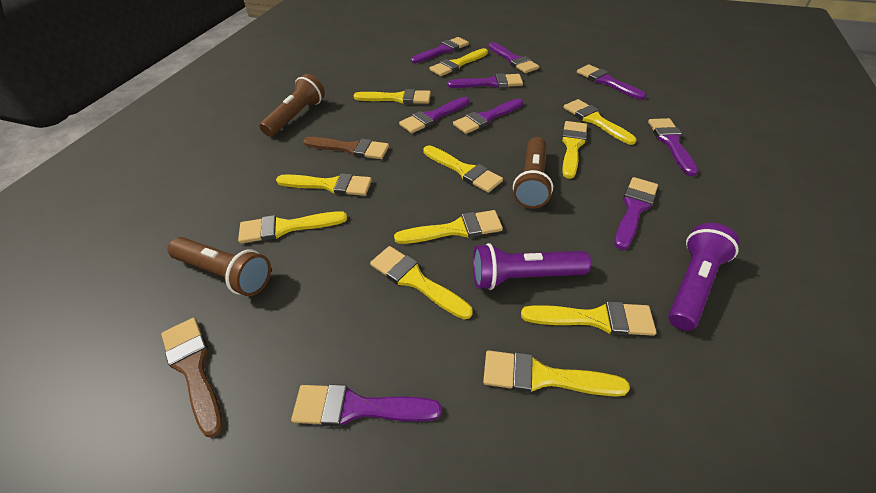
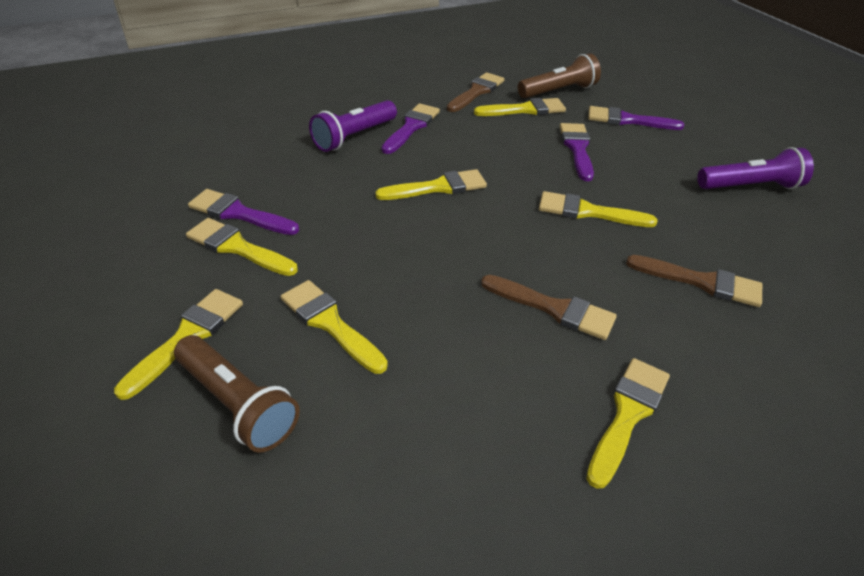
brown brush: [161,318,223,437] [303,137,389,159] = 2 -> [447,72,505,112] [481,275,617,340] [626,255,762,307] = 3
brown flashlight: [167,237,271,296] [259,74,325,137] [513,137,553,208] = 3 -> [174,335,300,453] [518,53,601,98] = 2
purple brush: [291,384,442,427] [399,97,469,133] [411,37,469,64] [447,73,523,88] [453,99,523,134] [489,42,539,73] [577,64,646,100] [614,177,658,250] [648,118,698,176] = 9 -> [188,189,299,235] [382,103,440,154] [560,123,594,181] [588,106,684,130] = 4
yellow brush: [238,211,347,243] [276,173,372,196] [354,89,431,104] [370,246,473,319] [394,210,503,244] [423,145,503,193] [430,48,488,76] [483,350,630,396] [521,301,656,336] [562,121,587,179] [564,99,636,145] = 11 -> [114,289,243,400] [186,218,298,276] [281,280,388,374] [375,169,487,200] [474,98,566,116] [539,191,657,227] [586,358,670,489] = 7

